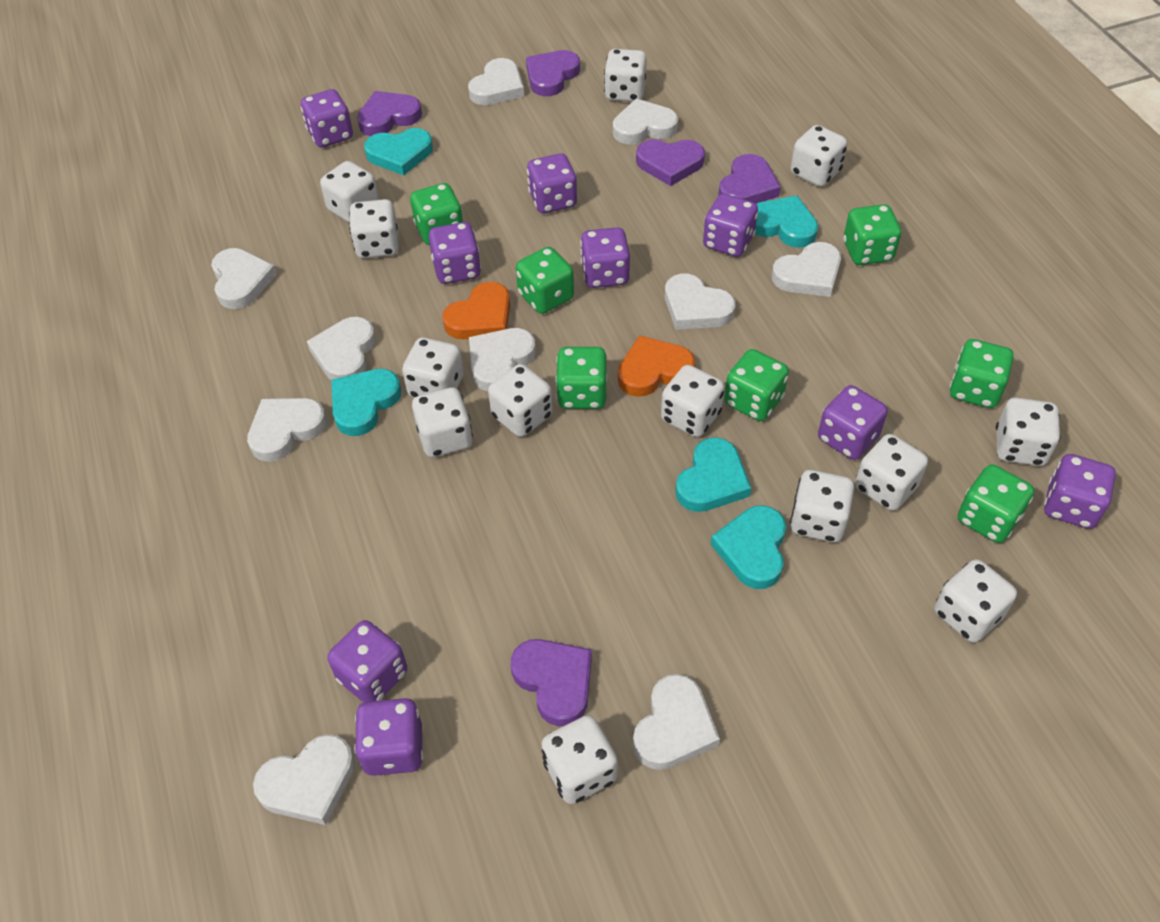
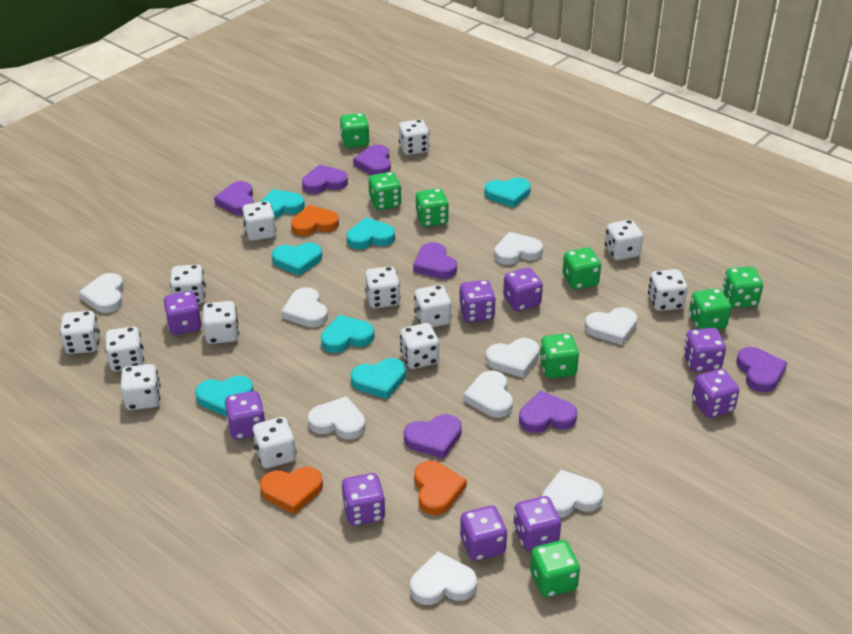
green dice: [410,183,463,245] [516,247,574,314] [555,347,607,409] [724,349,789,421] [843,204,901,265] [949,339,1014,408] [958,465,1034,543] = 7 -> [340,113,370,148] [368,172,402,210] [415,188,449,227] [530,540,580,597] [539,333,579,378] [563,248,601,290] [689,288,731,330] [722,267,763,308] = 8
orange heart: [442,282,510,339] [618,335,695,397] = 2 -> [260,467,323,514] [291,205,339,236] [414,461,467,515] = 3
purple heart: [357,91,422,136] [511,639,592,726] [526,50,580,96] [636,139,705,186] [718,154,781,204] = 5 -> [214,181,254,215] [302,165,348,194] [353,145,391,175] [404,414,462,459] [413,242,457,279] [519,391,577,433] [736,347,787,392] = 7
turquoise heart: [331,369,401,436] [364,128,433,175] [675,438,751,512] [711,505,786,589] [755,196,818,248] = 5 -> [195,376,254,417] [261,189,305,219] [272,242,322,276] [321,315,375,353] [346,217,395,249] [351,358,406,399] [484,178,531,208] = 7
white heart: [211,248,277,309] [247,398,327,462] [253,734,355,825] [307,317,376,380] [468,58,524,105] [469,328,536,391] [613,98,678,144] [633,674,720,770] [665,274,735,330] [772,242,841,297] = 10 -> [79,273,124,313] [281,287,328,327] [308,396,366,439] [410,551,477,605] [463,371,513,418] [485,338,540,378] [494,232,543,265] [542,470,603,518] [584,307,638,345] = 9

